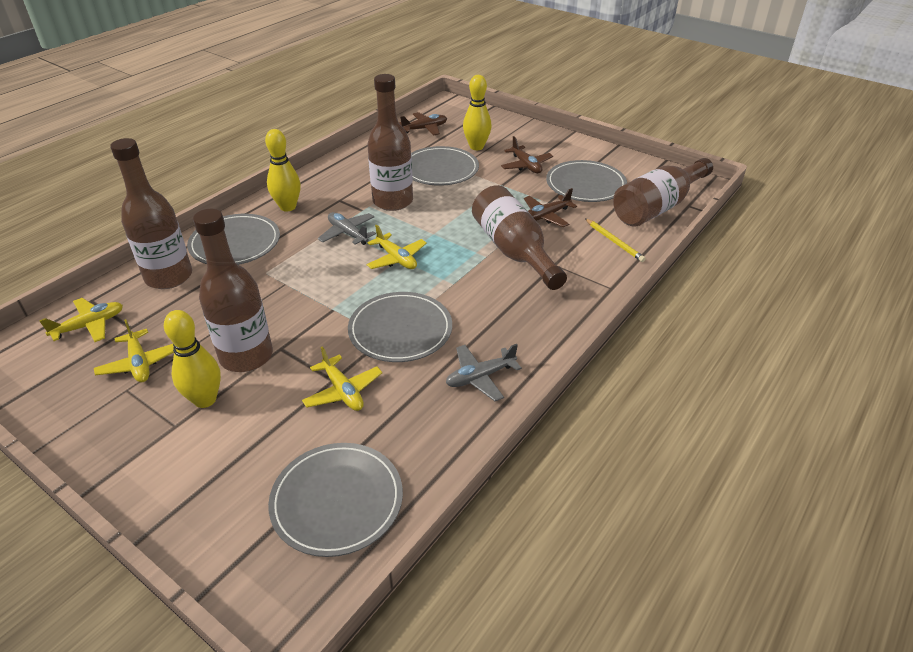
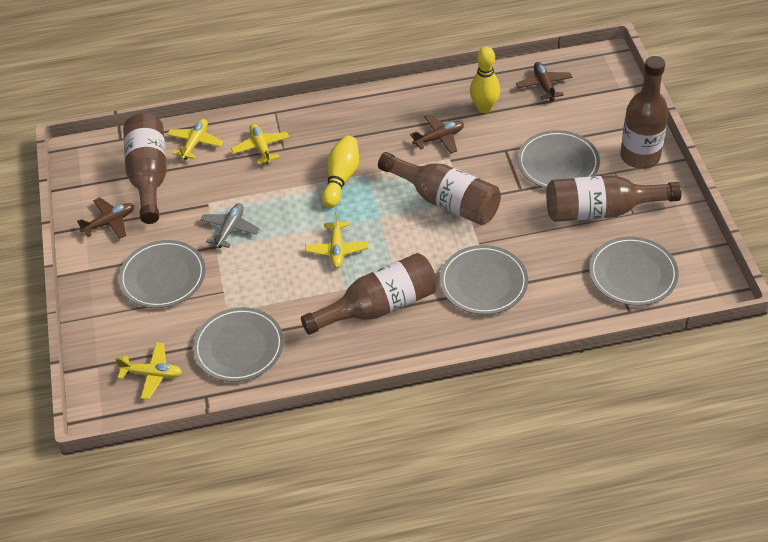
grey plane: [318,212,376,245] [446,344,522,401] = 2 -> [200,203,260,248] = 1
yellow bowling pin: [164,310,221,408] [265,129,301,212] [463,75,492,150] = 3 -> [321,136,359,208] [470,47,500,113] = 2
yellow pencil: [585,219,646,262] = 1 -> none = 0

